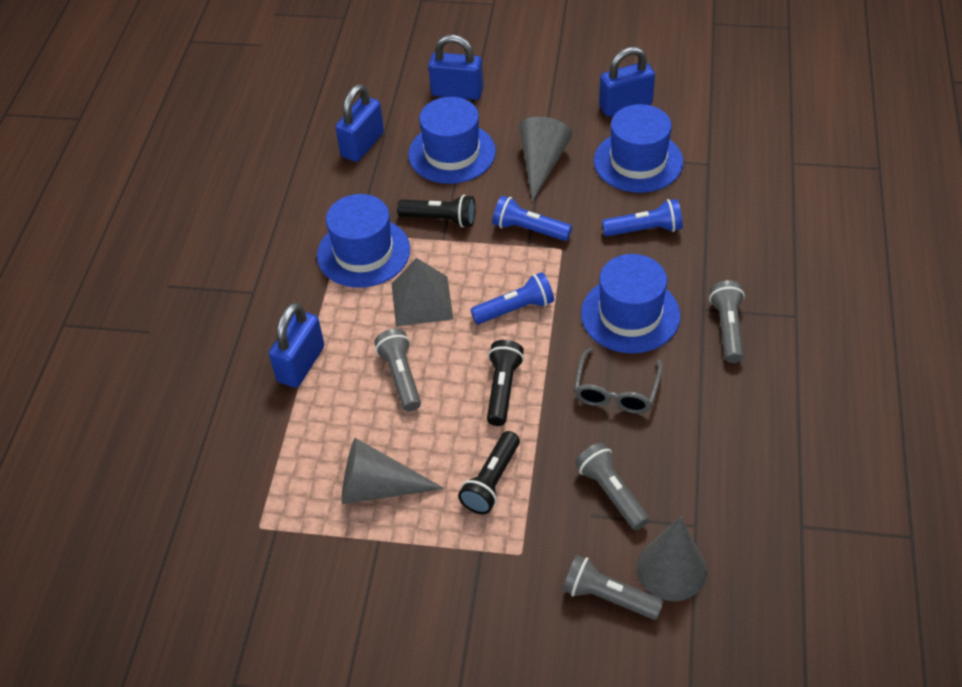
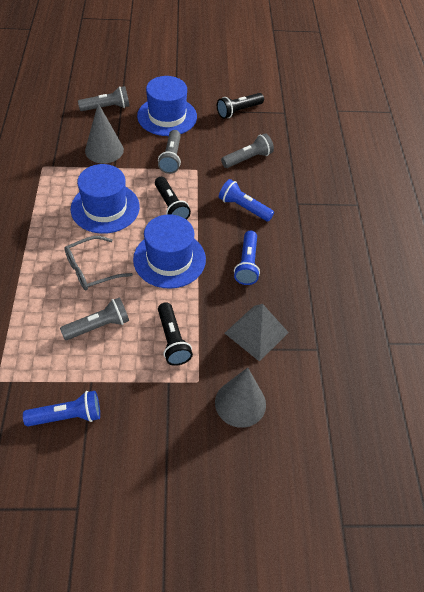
blue hat: [317,194,410,288] [408,97,496,184] [581,254,680,353] [594,104,683,193] = 4 -> [70,164,140,234] [133,214,206,289] [137,76,197,136] = 3
blue padlock: [269,302,324,388] [335,84,384,162] [428,34,483,100] [599,46,655,117] = 4 -> none = 0
grey cone: [342,438,444,504] [519,117,572,202] [637,517,707,601] = 3 -> [85,103,124,163] [215,368,266,428] = 2

